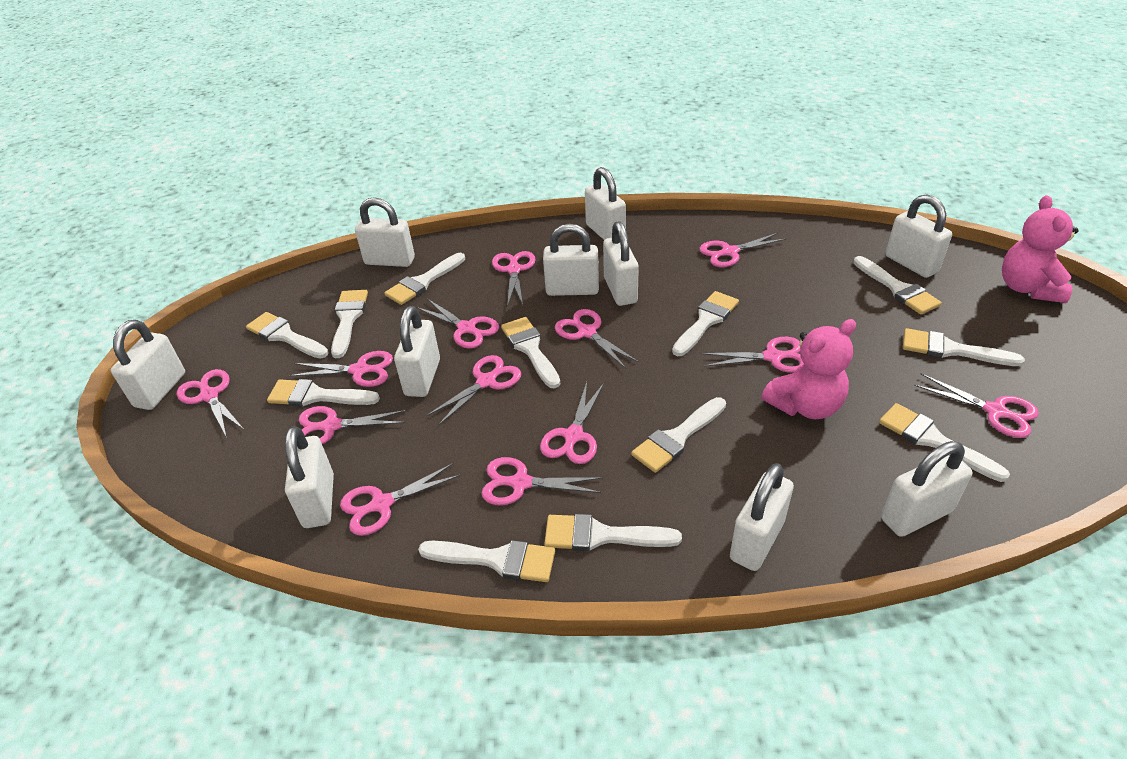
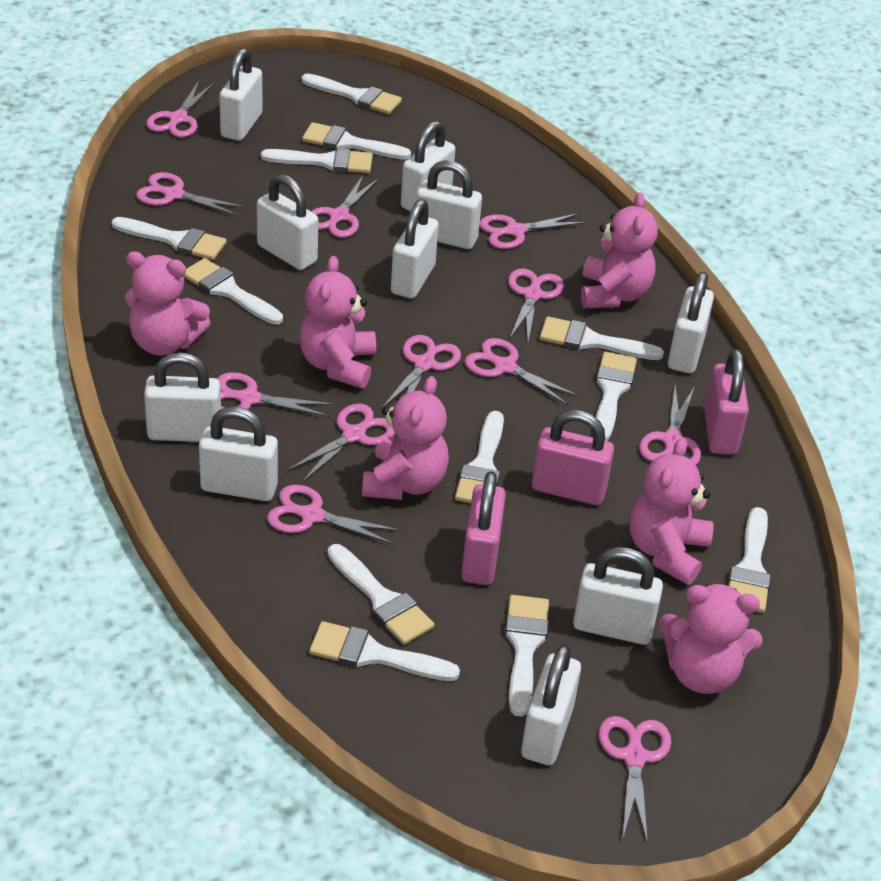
pink padlock: none = 0 -> [461,471,506,585] [532,410,614,505] [704,349,749,455] = 3
pink scissors: [177,369,244,437] [289,351,393,387] [299,406,407,444] [340,463,461,536] [416,299,499,349] [426,355,521,426] [481,457,603,505] [492,251,536,307] [540,382,604,464] [555,309,639,369] [699,233,786,267] [701,337,804,373] [914,374,1039,438] = 13 -> [136,172,246,216] [146,81,214,137] [217,372,334,417] [267,485,401,545] [287,404,395,483] [311,174,379,238] [382,335,461,408] [465,338,579,405] [479,213,587,249] [508,268,564,342] [598,716,671,844] [639,386,701,465] = 12
pink teddy bear: [761,319,856,419] [1002,195,1079,303] = 2 -> [125,251,210,356] [299,256,376,388] [362,376,449,500] [581,192,658,308] [629,438,713,585] [658,583,763,694] = 6

